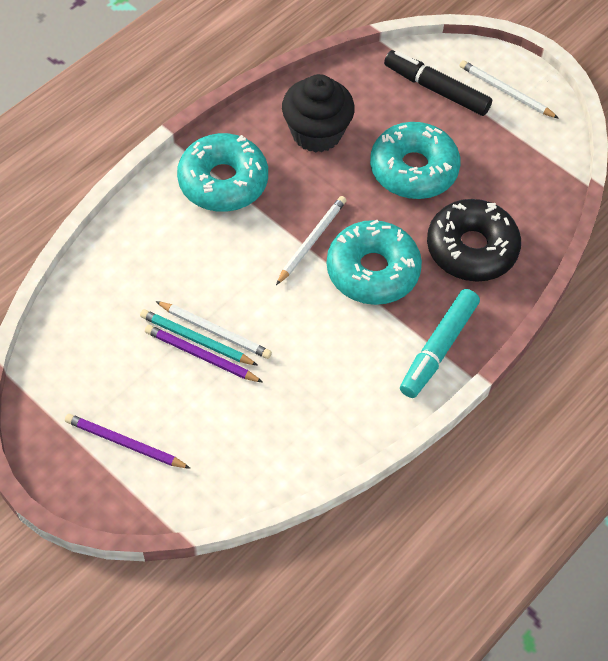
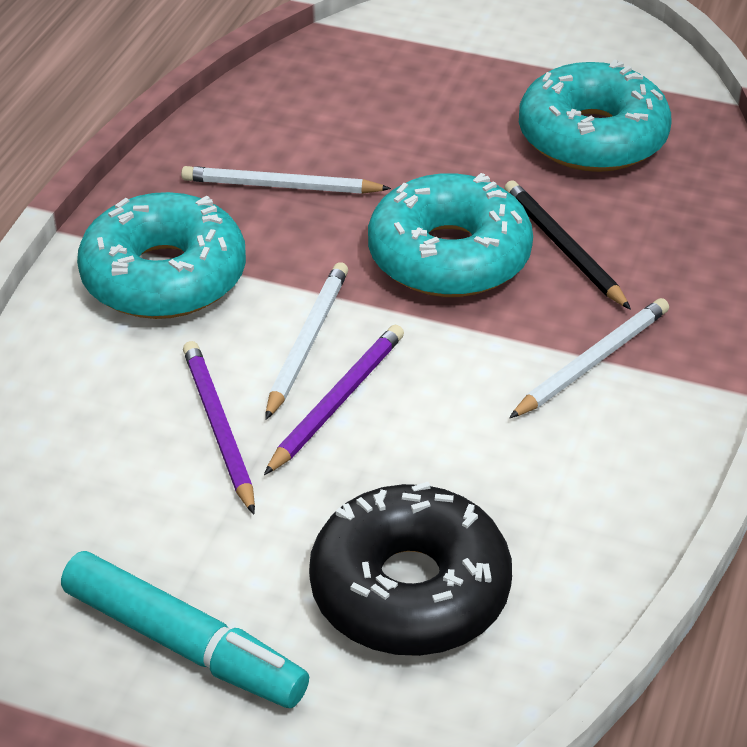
black cupcake: [282,74,355,153] = 1 -> none = 0
black marker: [384,50,492,116] = 1 -> none = 0
black pencil: none = 0 -> [504,180,631,310] = 1
turquoise pencil: [140,309,257,365] = 1 -> none = 0

